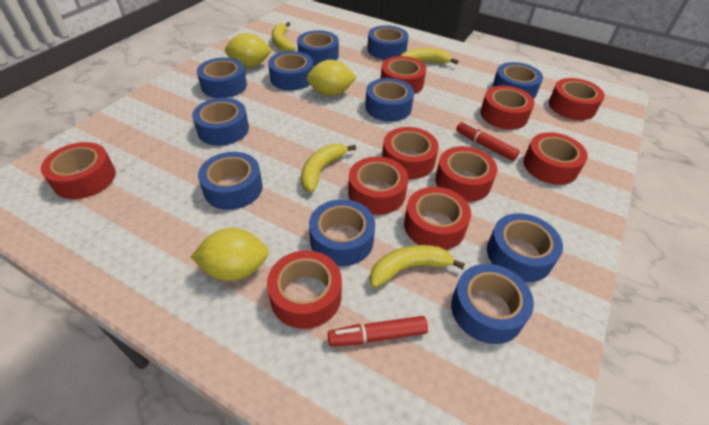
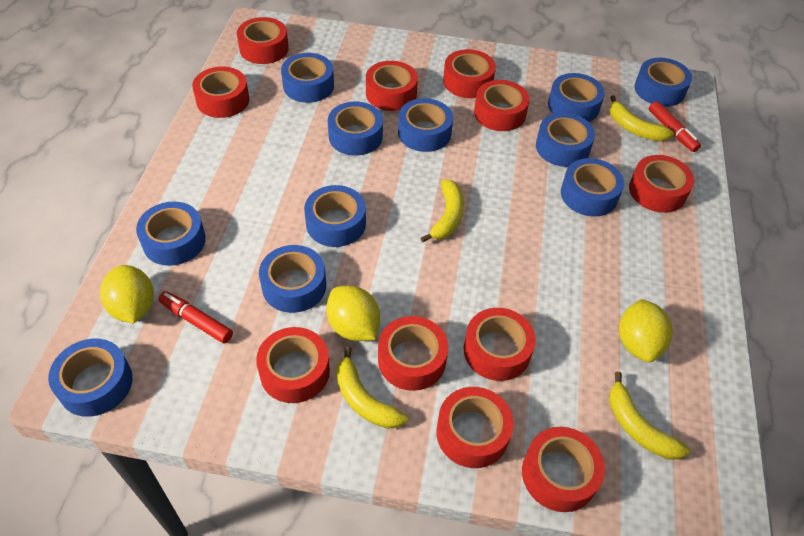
red tape: [41,142,116,199] [267,250,342,329] [348,157,408,215] [381,56,426,94] [382,127,439,179] [404,187,471,250] [435,146,497,202] [480,86,535,130] [523,132,588,185] [549,78,605,120] = 10 -> [192,67,249,118] [237,17,289,64] [256,327,330,403] [366,61,418,111] [378,316,448,391] [436,387,514,468] [443,49,496,98] [464,308,536,381] [474,80,530,131] [522,427,605,512] [629,155,694,213] = 11

